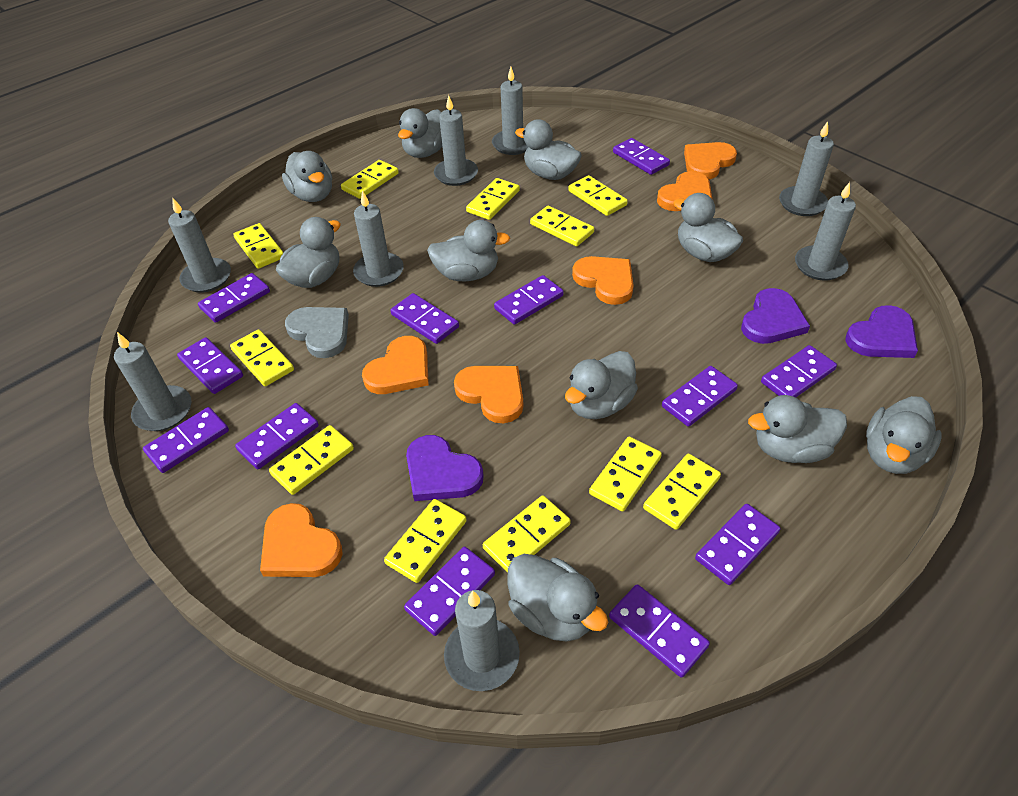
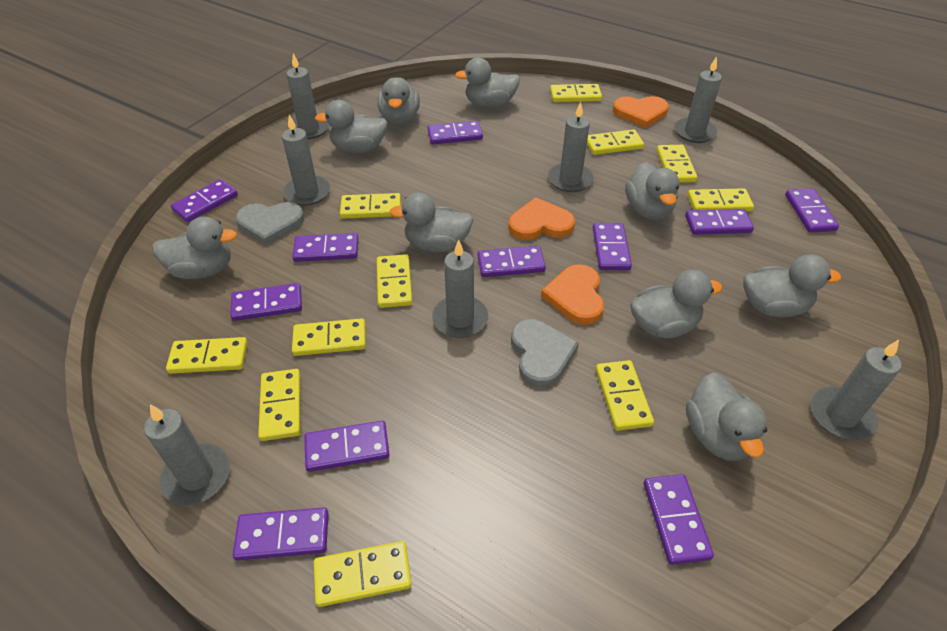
grey candle: [114,332,192,431] [168,197,231,293] [353,191,404,287] [434,95,478,186] [444,590,520,691] [492,67,528,155] [779,121,834,216] [795,182,856,280] = 8 -> [144,405,230,505] [282,115,330,206] [287,54,329,140] [432,240,488,338] [548,102,594,192] [674,56,722,143] [811,340,901,440] = 7
grey duck: [276,217,341,288] [282,151,332,202] [398,108,442,158] [427,220,510,281] [507,554,608,642] [515,119,582,180] [565,351,638,419] [673,193,743,262] [748,395,847,463] [866,396,942,474] = 10 -> [152,217,237,279] [315,100,388,153] [377,77,420,125] [389,192,474,252] [455,58,520,108] [625,162,680,220] [630,270,722,338] [686,373,767,461] [743,254,841,317] = 9
grey heart: [285,307,349,358] = 1 -> [236,202,304,245] [511,319,579,387] = 2
orange heart: [260,503,343,577] [362,336,429,394] [454,366,523,423] [572,256,634,305] [657,171,712,211] [684,142,737,179] = 6 -> [508,197,575,240] [541,264,604,325] [613,96,669,128] = 3
purple domino: [143,407,229,473] [177,337,243,394] [198,273,270,323] [235,403,319,469] [390,293,459,344] [404,547,495,636] [494,275,564,325] [609,584,710,678] [613,138,670,175] [662,366,738,427] [695,504,781,585] [761,345,837,398] = 12 -> [171,179,238,222] [230,283,302,321] [233,507,329,561] [292,233,358,262] [304,421,389,472] [428,121,483,144] [478,246,546,277] [593,223,632,270] [644,474,714,565] [685,209,754,235] [785,188,839,232] = 11
purple heart: [406,435,484,501] [741,288,810,344] [845,305,918,358] = 3 -> none = 0

